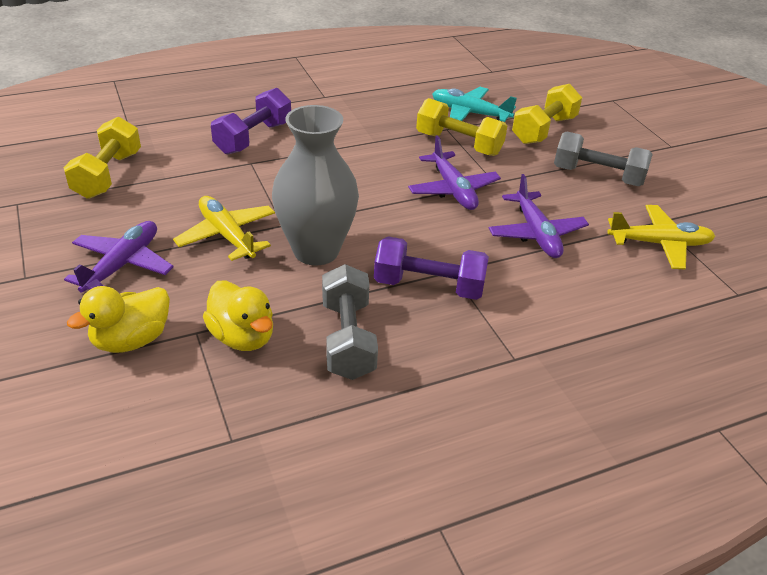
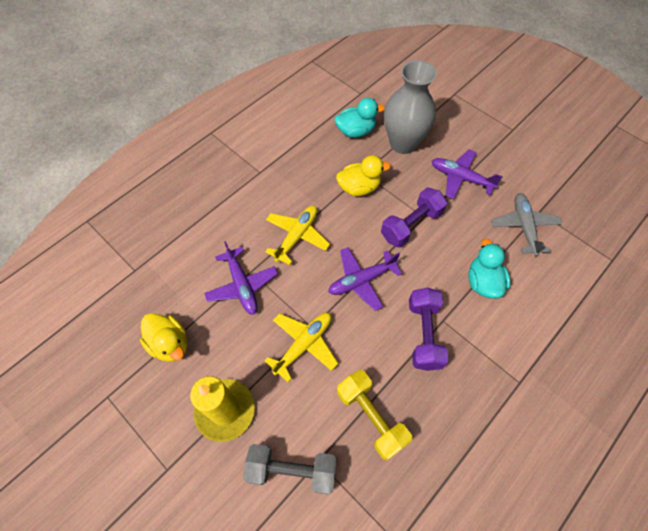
grey dumbbell: [322,264,378,380] [554,131,653,186] = 2 -> [243,444,336,494] = 1
grey plane: none = 0 -> [491,193,562,256] = 1
turquoise duck: none = 0 -> [335,98,385,138] [468,239,510,299] = 2
turquoise plane: [432,87,517,122] = 1 -> none = 0
yellow candle: none = 0 -> [190,376,255,442] = 1
yellow dumbbell: [64,117,141,199] [416,98,507,156] [512,84,582,144] = 3 -> [337,370,412,460] = 1

